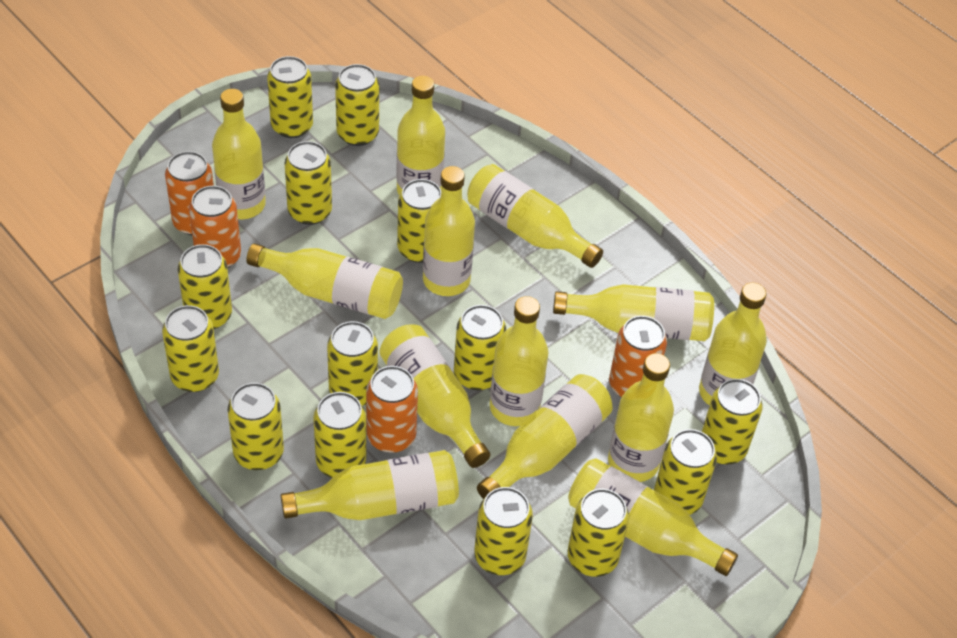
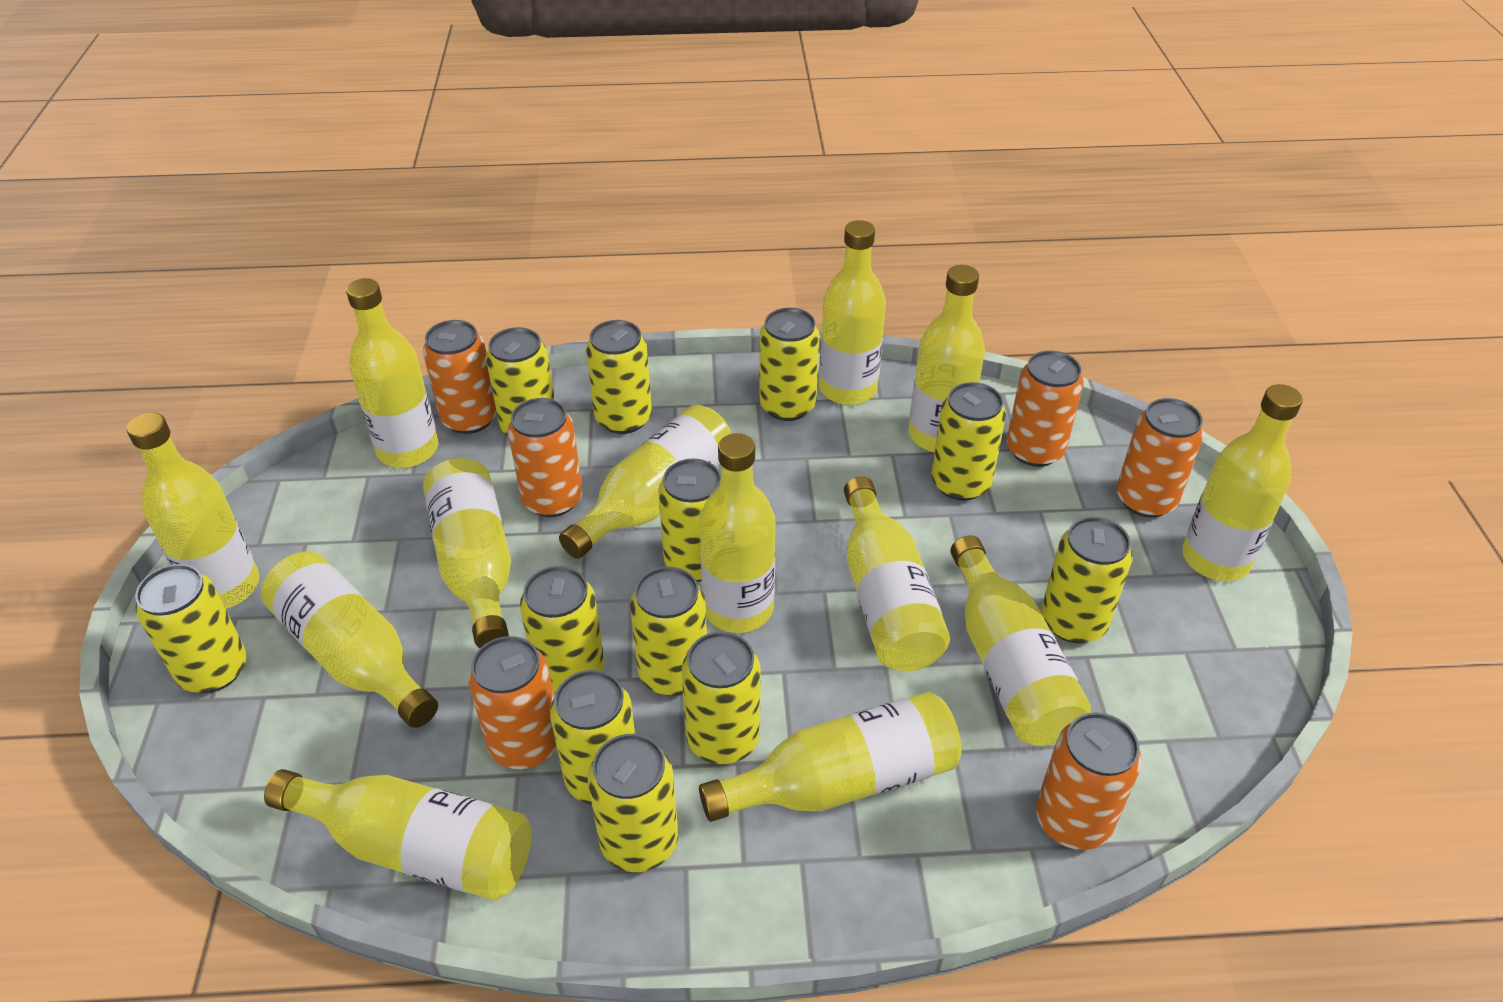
orange can: [165,151,214,235] [189,186,241,268] [366,366,418,453] [609,316,667,397] = 4 -> [423,320,497,434] [468,636,557,769] [508,398,583,517] [1007,351,1083,467] [1036,712,1142,850] [1117,398,1204,518] = 6
yellow can: [162,305,219,392] [178,244,232,329] [228,383,284,470] [267,56,313,138] [284,141,332,225] [313,392,366,478] [327,321,378,406] [335,64,379,146] [397,179,441,263] [454,305,506,390] [474,487,533,575] [568,489,629,577] [654,429,717,515] [702,379,763,464] = 14 -> [135,564,247,693] [486,327,555,435] [520,566,605,693] [550,670,635,804] [586,320,652,434] [588,734,678,872] [630,567,707,696] [658,459,721,582] [682,631,761,764] [759,308,820,421] [931,382,1006,501] [1041,517,1133,643] = 12

